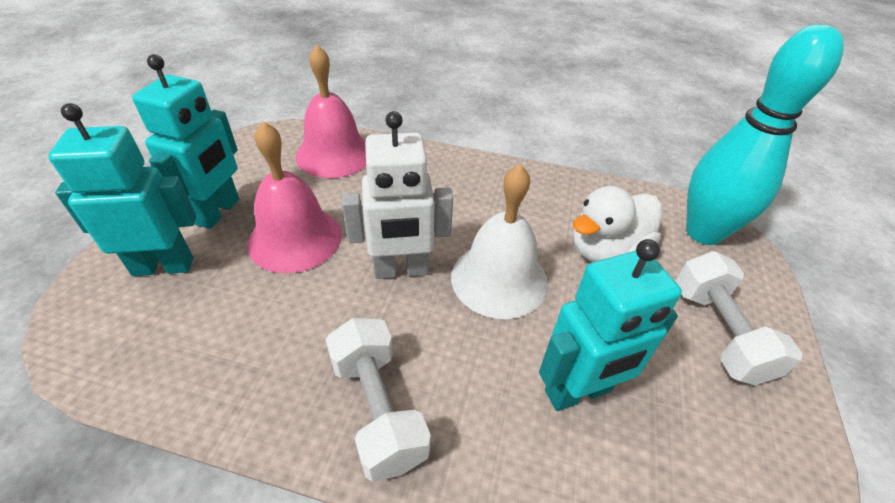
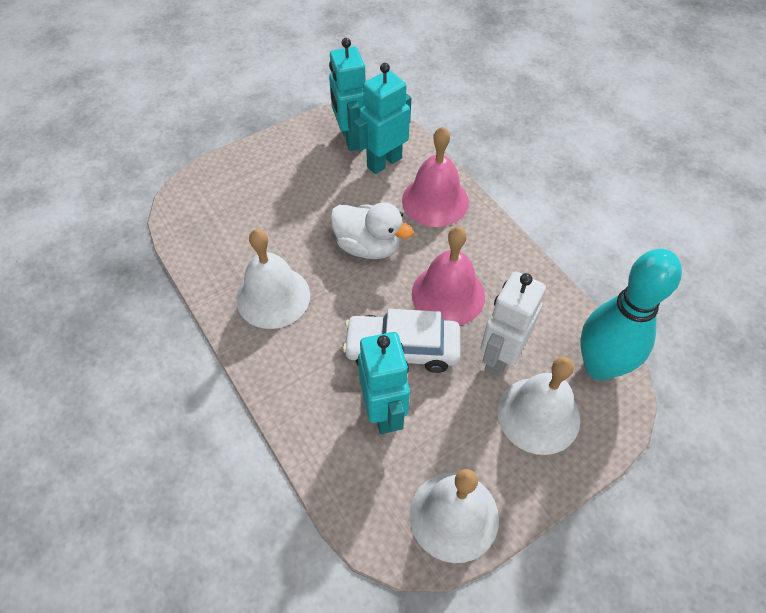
white bell: [451,164,548,319] = 1 -> [236,229,310,329] [410,469,499,563] [498,357,580,455] = 3
white car: none = 0 -> [343,309,460,373] = 1
white dumbbell: [325,318,431,482] [675,251,803,385] = 2 -> none = 0

